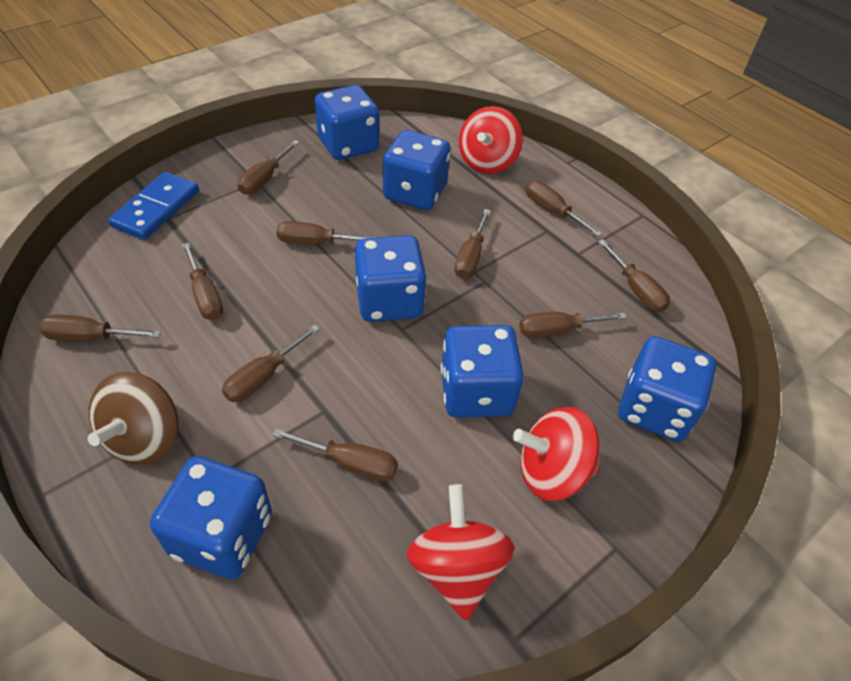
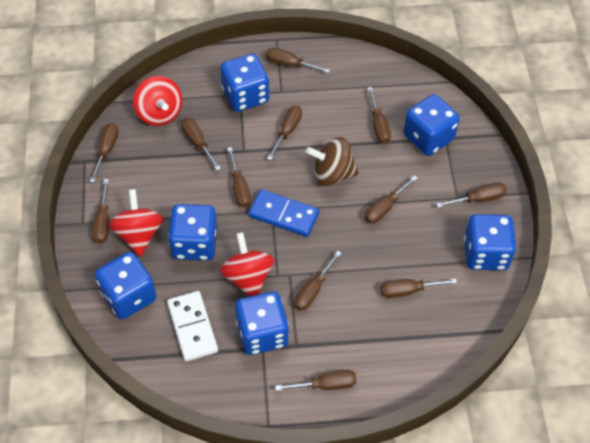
brown screwdriver: [39,314,161,341] [182,242,223,320] [222,325,320,402] [238,140,300,195] [272,428,398,482] [276,221,378,244] [454,209,491,279] [519,312,627,338] [526,180,602,237] [598,239,670,312] = 10 -> [90,123,118,183] [92,179,109,243] [181,118,221,170] [227,147,251,208] [266,48,330,73] [267,106,302,160] [275,370,357,391] [294,251,342,311] [364,175,418,223] [368,87,391,144] [381,279,457,298] [436,182,507,208] = 12
white domino: none = 0 -> [167,291,218,361] = 1

